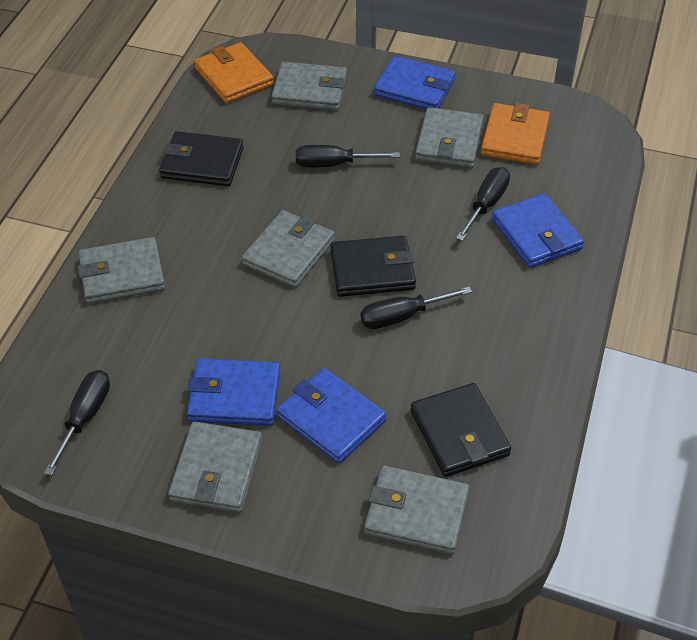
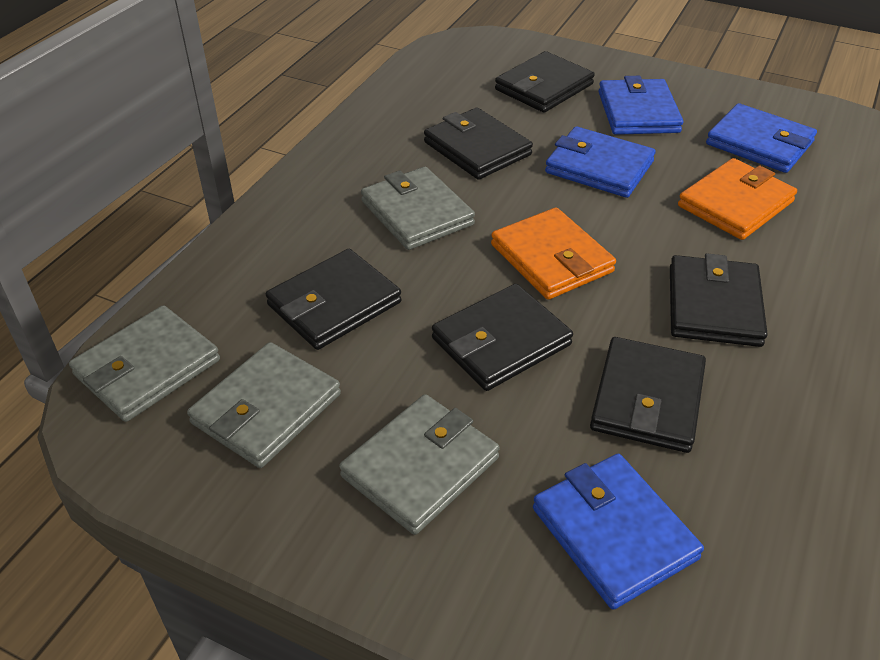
black screwdriver: [44,370,110,476] [296,145,400,168] [360,287,472,329] [456,167,510,241] = 4 -> none = 0
black wallet: [160,131,244,186] [330,236,416,297] [410,383,511,477] = 3 -> [266,249,402,350] [424,108,533,180] [432,284,573,391] [495,51,595,112] [590,337,706,453] [670,253,768,347] = 6
grey wallet: [78,237,165,304] [168,421,262,513] [242,210,335,288] [271,61,347,111] [364,465,470,555] [415,107,484,168] = 6 -> [69,305,220,422] [187,342,341,468] [339,394,500,535] [361,166,475,250] = 4

